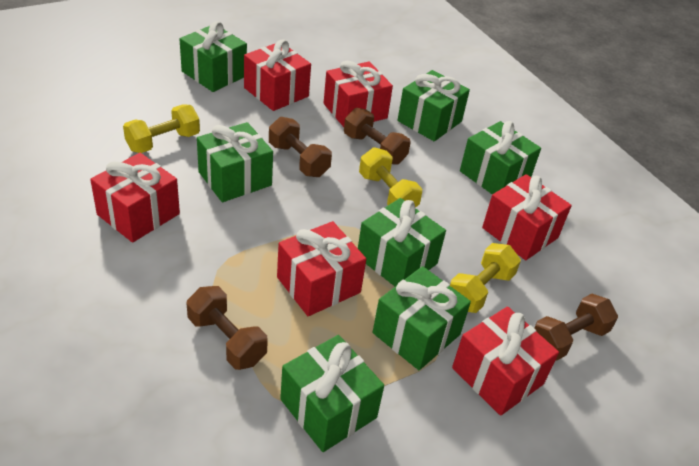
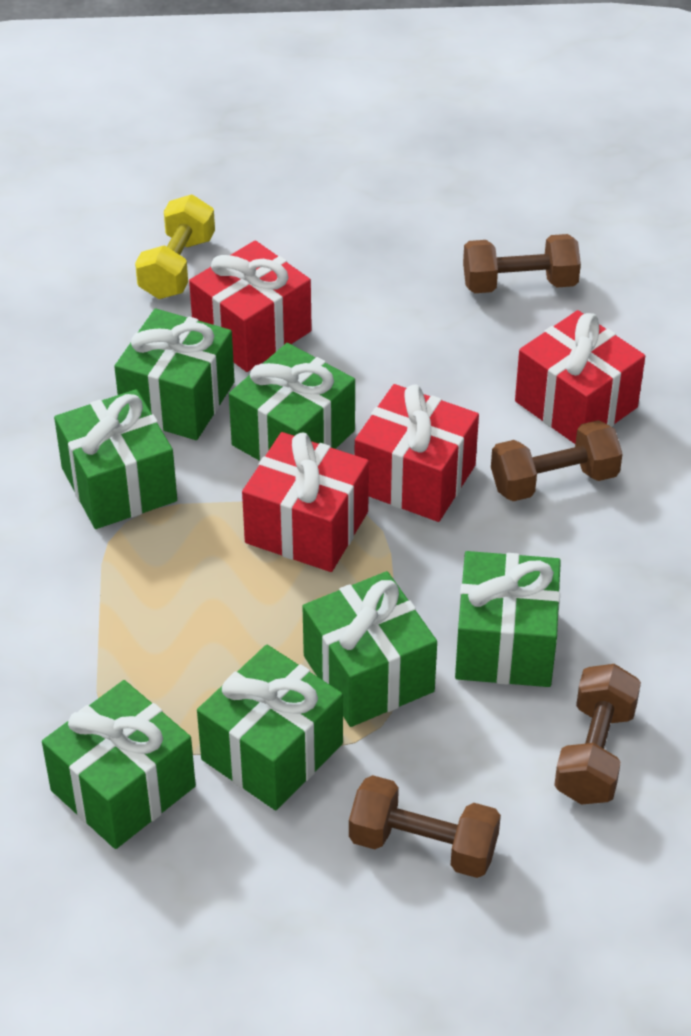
red gift: [90,153,180,243] [244,39,311,111] [277,221,366,316] [324,61,393,127] [452,306,559,416] [482,174,572,260] = 6 -> [189,240,312,372] [242,432,369,572] [355,384,479,522] [515,310,645,444] = 4
yellow dumbbell: [123,104,200,153] [359,147,422,208] [450,243,521,313] = 3 -> [135,195,215,299] = 1

